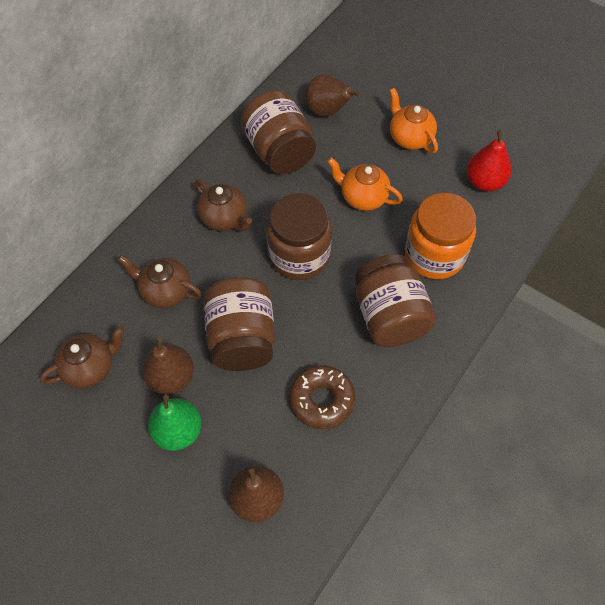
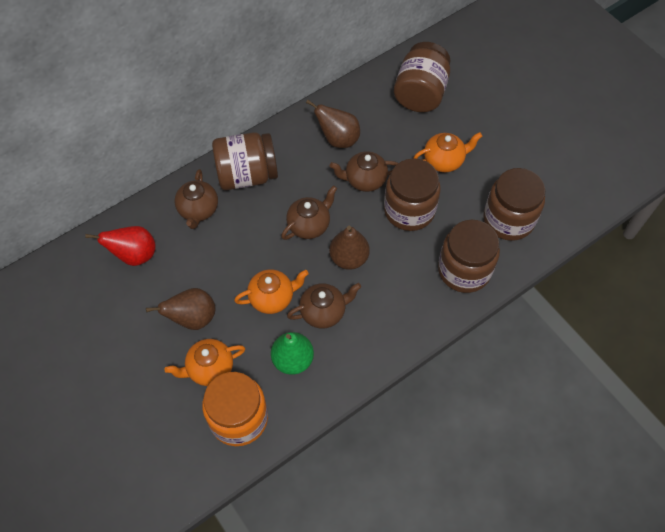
brown donut: [289,365,355,429] = 1 -> none = 0
brown jar: [204,277,275,371] [241,90,316,174] [267,193,332,280] [355,254,436,347] = 4 -> [212,132,278,190] [384,158,441,231] [394,42,451,112] [438,220,500,293] [483,168,545,241] = 5
brown teapot: [40,326,125,389] [118,255,202,308] [195,179,252,231] = 3 -> [175,169,218,229] [281,185,337,240] [287,283,361,329] [330,151,398,192] = 4
orange teapot: [327,157,403,211] [389,88,438,153] = 2 -> [165,339,245,386] [234,269,309,314] [414,132,482,172] = 3

